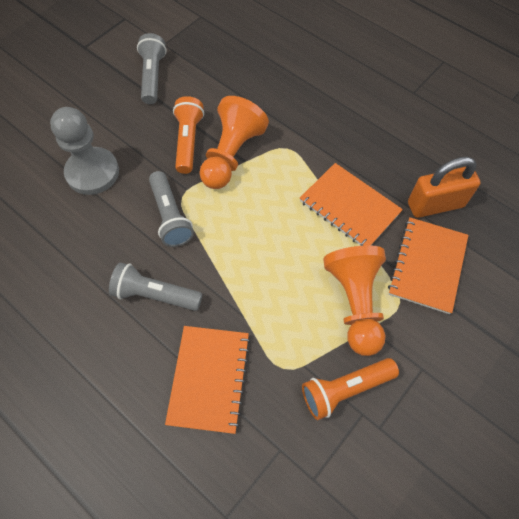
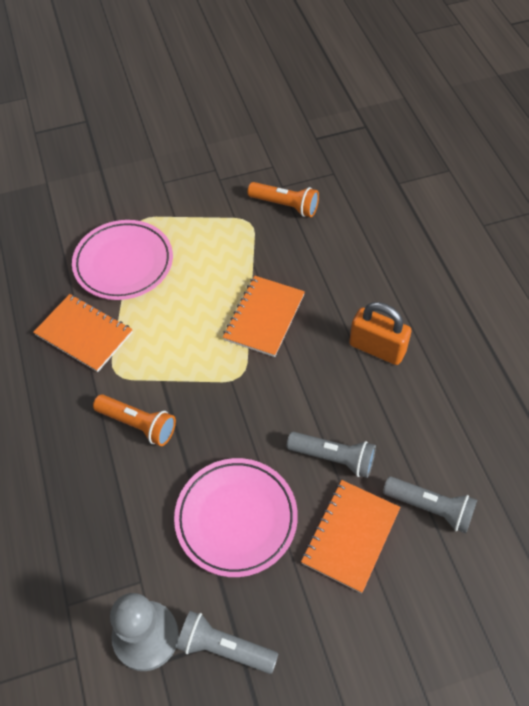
orange pawn: [199,96,269,189] [323,245,386,356] = 2 -> none = 0
pink plate: none = 0 -> [72,220,173,300] [174,458,298,577] = 2

